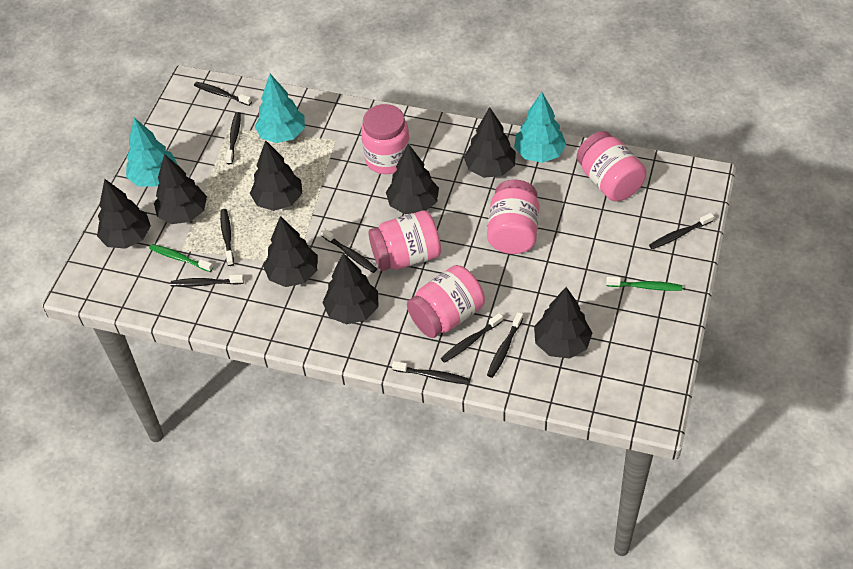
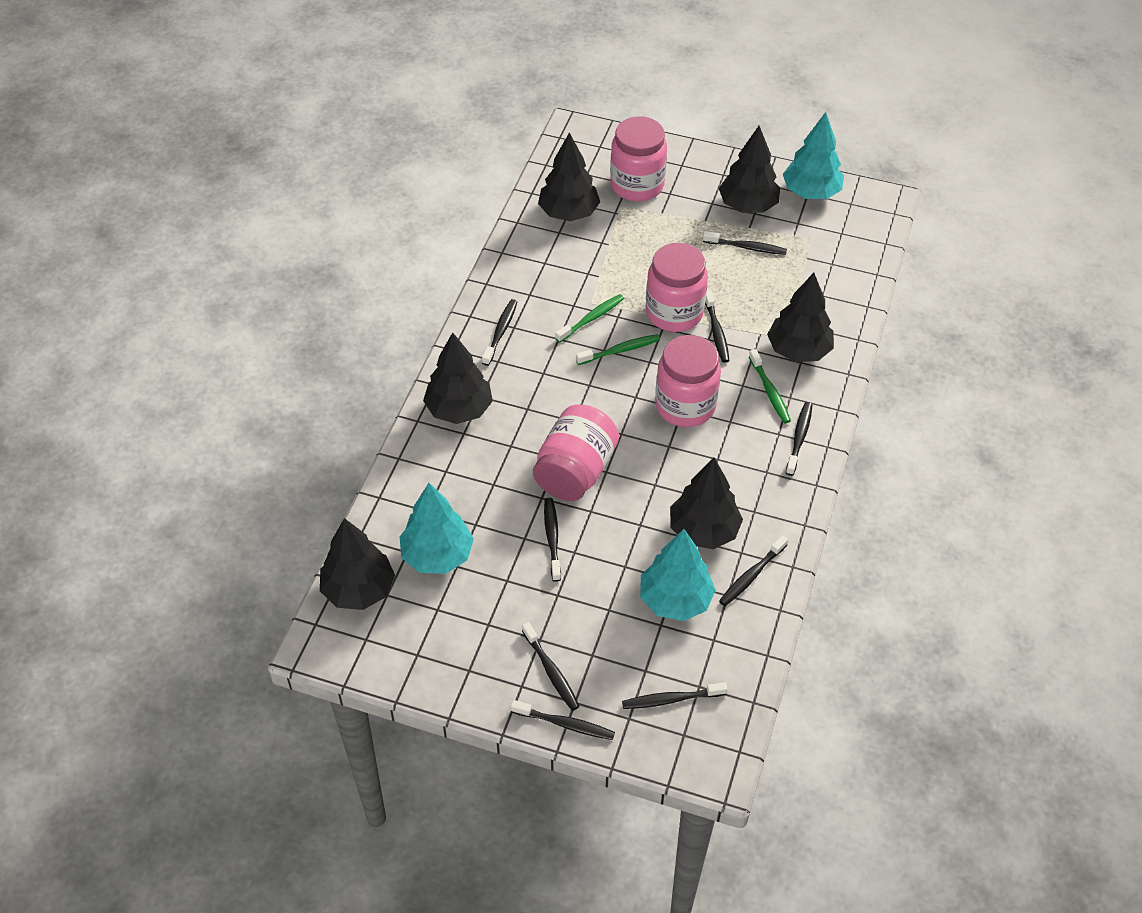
black tree: [97,179,151,249] [154,154,207,224] [250,140,302,211] [263,216,318,287] [322,253,379,325] [386,144,439,214] [464,107,516,178] [534,287,592,359] = 8 -> [320,518,395,610] [423,332,493,424] [538,132,600,221] [670,457,743,549] [719,126,780,213] [767,273,834,362] = 6
green toothbrush: [149,244,213,272] [606,277,683,291] = 2 -> [555,294,624,343] [576,334,660,365] [749,349,791,423] = 3
pink jar: [361,104,410,174] [369,210,441,271] [407,265,485,338] [487,179,539,254] [577,131,647,201] = 5 -> [533,404,619,501] [610,116,667,201] [646,243,708,332] [655,335,721,427] = 4

